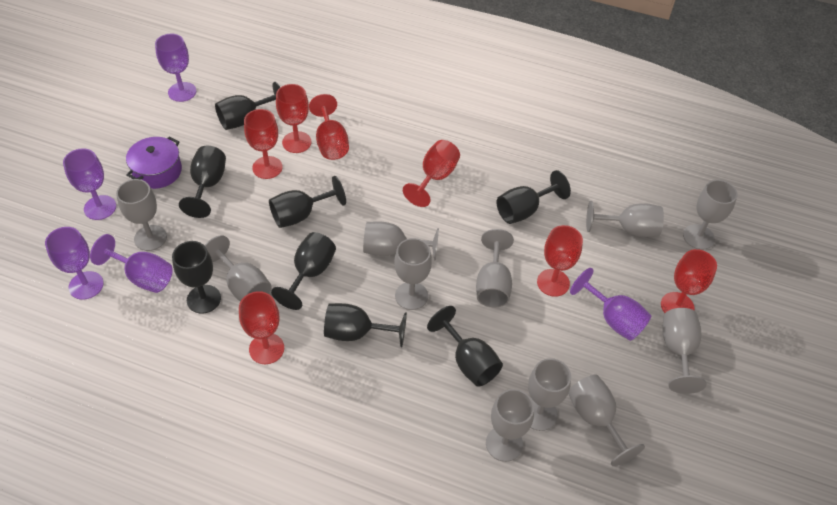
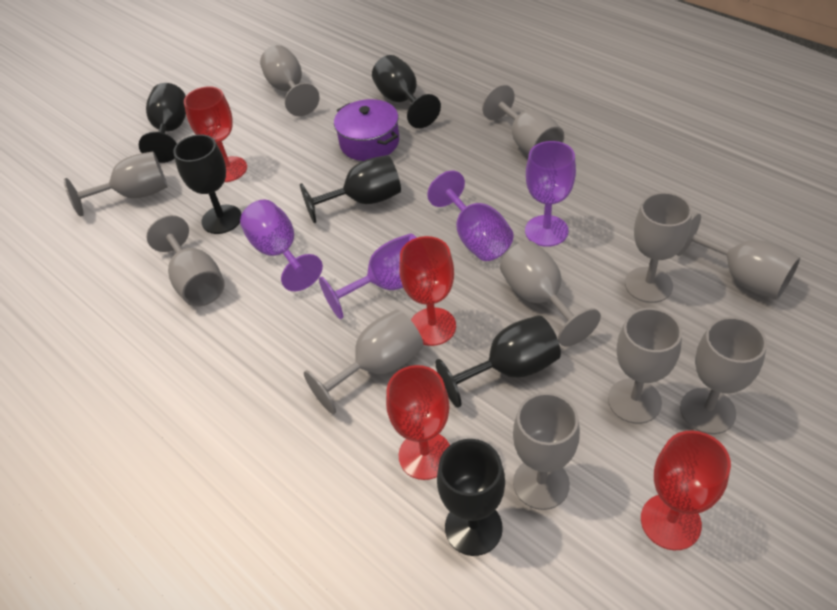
black goblet: [172,241,221,314] [179,146,226,218] [215,82,280,130] [269,176,346,228] [271,232,336,310] [324,303,407,347] [427,306,503,387] [497,170,571,224] = 8 -> [139,83,186,163] [173,134,242,234] [300,155,401,223] [372,55,441,128] [435,315,561,408] [437,439,505,556] = 6
purple goblet: [45,227,104,300] [63,148,116,220] [90,234,173,293] [155,34,196,102] [570,268,651,341] = 5 -> [240,200,323,291] [319,234,417,319] [427,171,514,261] [525,141,576,247] = 4
red goblet: [239,291,284,364] [244,109,283,179] [276,84,311,153] [309,94,349,160] [403,140,460,207] [537,225,583,297] [661,249,717,313] = 7 -> [184,86,247,182] [386,365,450,480] [399,236,456,346] [641,430,731,550] = 4

